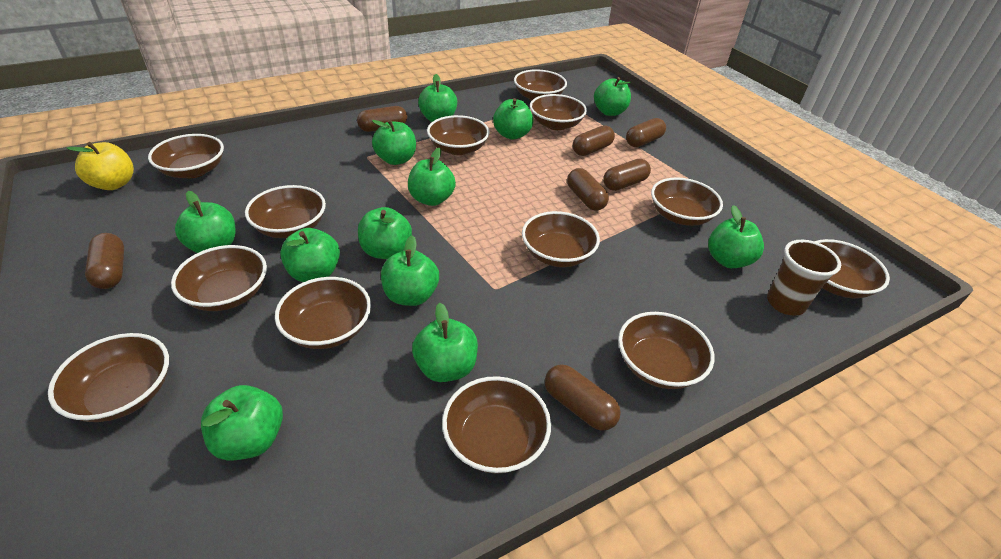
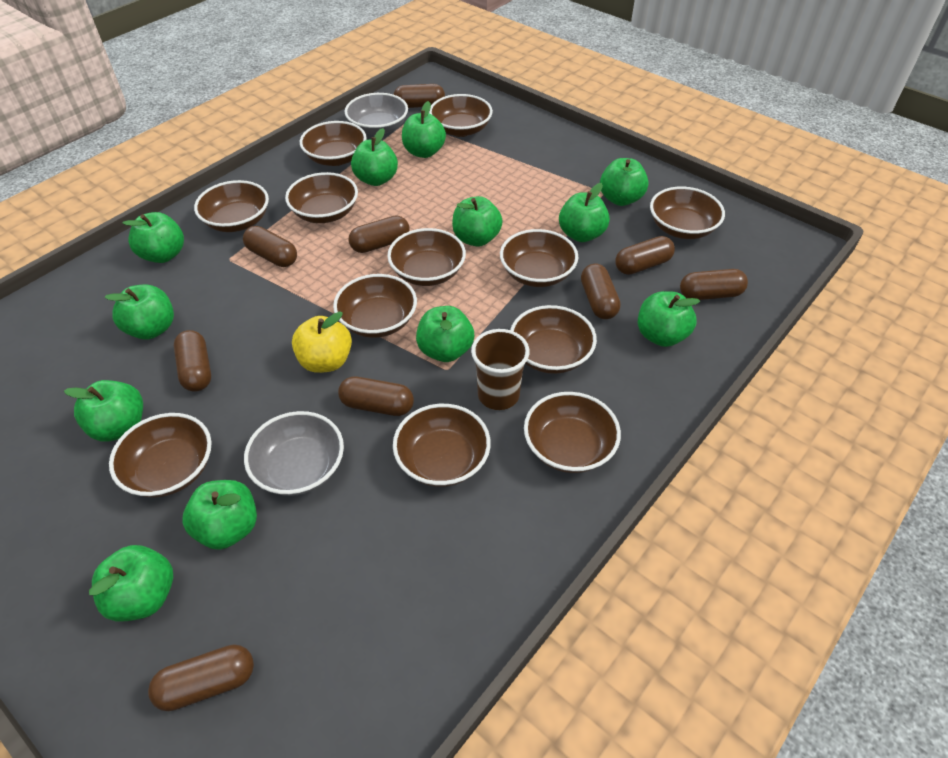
brown bowl: [48,333,169,422] [148,134,224,178] [171,245,267,311] [245,185,326,238] [275,277,371,349] [427,115,489,155] [442,376,551,474] [514,69,567,101] [522,211,600,267] [530,94,587,130] [618,312,714,389] [651,177,723,226] [814,239,890,299] = 13 -> [109,413,212,498] [194,180,269,232] [285,172,358,223] [300,121,367,166] [333,274,417,338] [387,228,466,286] [393,404,491,487] [429,94,493,137] [500,229,578,287] [510,305,597,374] [524,392,621,473] [650,187,725,239] = 12
brown capsule: [85,233,124,289] [357,106,407,132] [545,364,621,431] [567,168,609,211] [573,125,615,156] [603,159,651,191] [626,118,666,147] = 7 -> [148,644,254,711] [174,330,211,392] [243,226,297,267] [338,376,414,416] [349,215,410,253] [394,84,445,108] [581,264,621,319] [615,236,675,275] [680,269,748,300] = 9
grey bowl: none = 0 -> [244,411,344,496] [345,93,408,135] = 2

